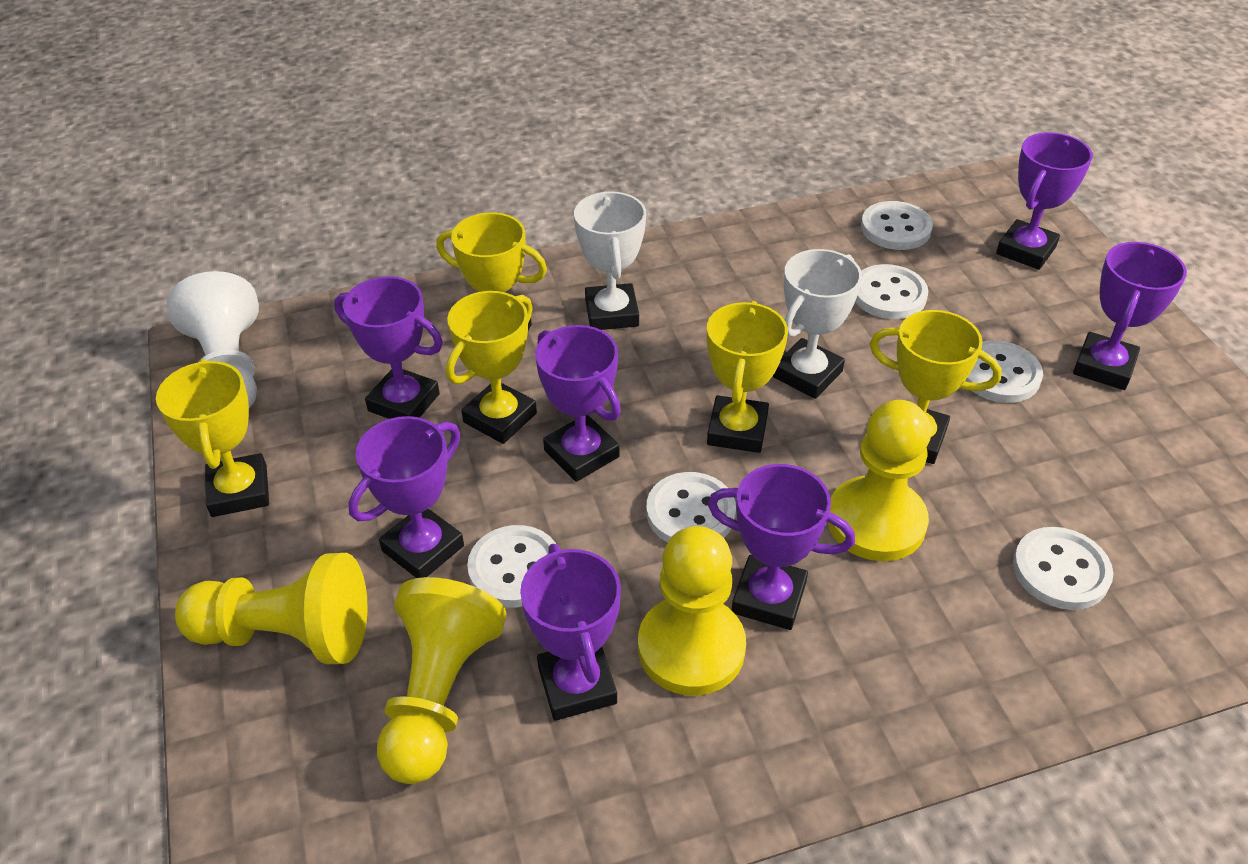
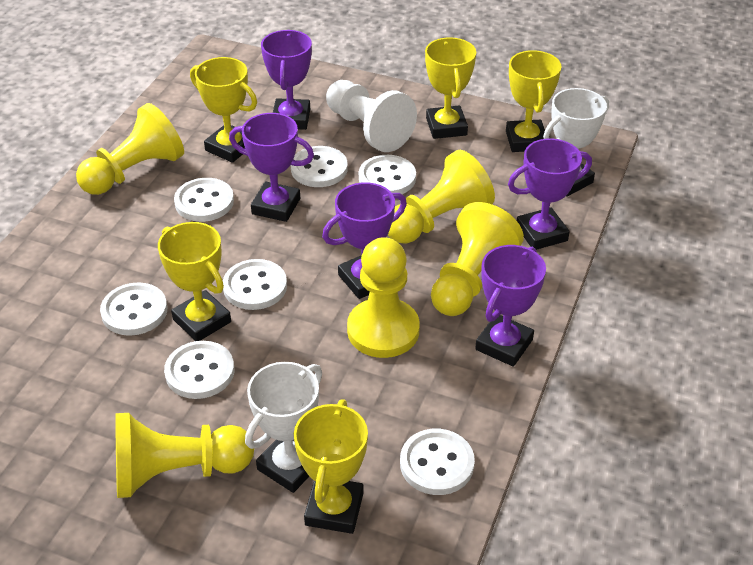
purple trophy: [334,276,443,419] [348,416,464,578] [520,544,621,721] [535,325,621,482] [707,464,855,630] [996,132,1093,270] [1073,242,1187,390] = 7 -> [229,113,314,222] [261,30,312,130] [322,182,407,299] [475,245,546,367] [508,138,592,250] = 5
white button: [467,525,556,607] [646,472,736,543] [855,264,928,319] [861,201,933,250] [965,340,1043,403] [1013,527,1113,610] = 6 -> [100,282,167,336] [164,341,234,399] [174,178,234,222] [223,259,287,310] [291,146,348,187] [359,155,416,194] [400,429,475,495] = 7
yellow pawn: [175,553,367,664] [377,577,507,784] [638,526,746,696] [828,400,931,561] = 4 -> [76,103,184,195] [116,413,254,498] [347,237,420,358] [388,150,495,244] [431,202,524,316] = 5

